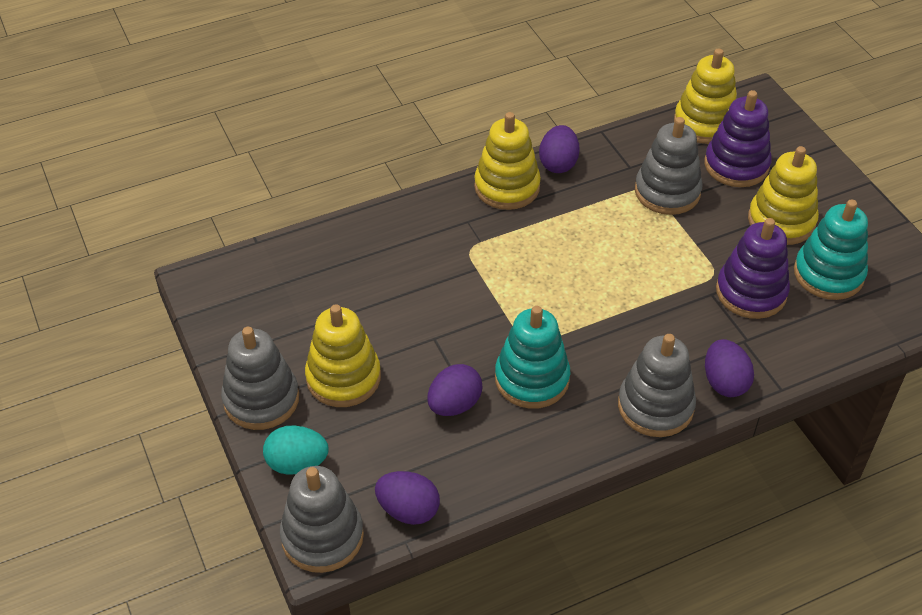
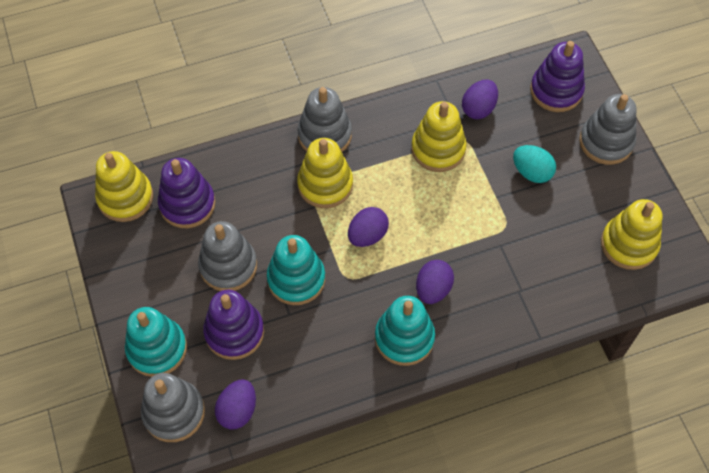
purple stacking toy: [704,90,772,187] [716,218,790,319] = 2 -> [158,158,215,228] [203,290,264,360] [530,41,585,112] = 3
turquoise stacking toy: [495,306,570,409] [794,199,868,300] = 2 -> [125,307,187,377] [267,235,325,305] [375,296,435,366] = 3

